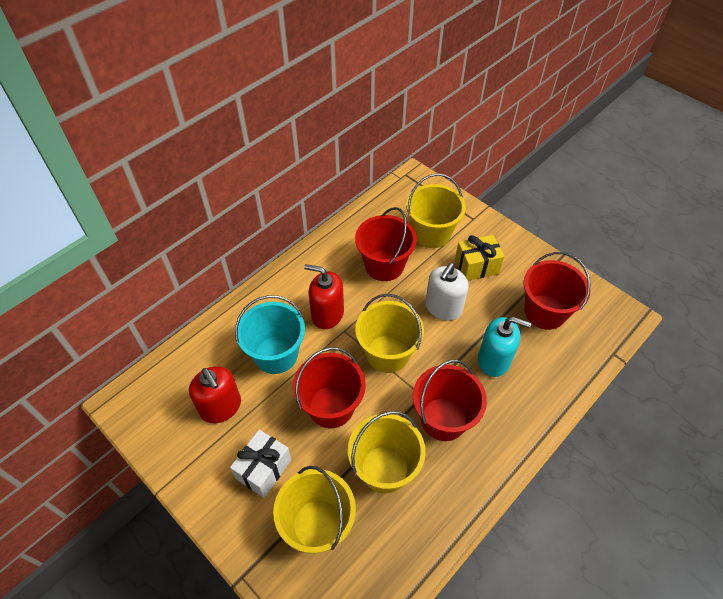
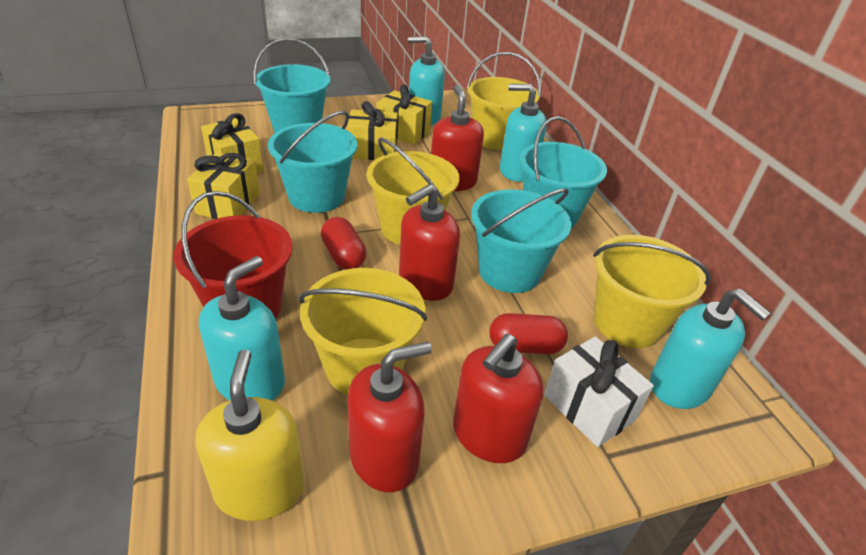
red bucket: [293,347,366,428] [355,207,417,281] [413,360,487,441] [523,252,591,330] = 4 -> [173,191,293,319] = 1
red capsule: none = 0 -> [321,217,367,270] [489,313,568,354] = 2
red soap dispenser: [189,366,241,423] [304,264,344,329] = 2 -> [347,342,432,492] [399,184,460,301] [431,85,484,191] [453,334,544,463] = 4
turquoise bucket: [235,295,305,374] = 1 -> [253,38,330,133] [268,111,357,213] [471,188,571,293] [520,116,607,228] = 4
turquoise soap dispenser: [478,317,531,377] = 1 -> [199,256,285,401] [408,36,445,125] [500,84,547,182] [650,289,771,409] = 4
white soap dispenser: [425,263,469,321] = 1 -> none = 0
yellow gift: [455,235,504,281] = 1 -> [187,152,260,219] [201,113,264,173] [347,101,398,160] [377,85,432,145] = 4
yellow soap dispenser: none = 0 -> [195,350,304,521] = 1

